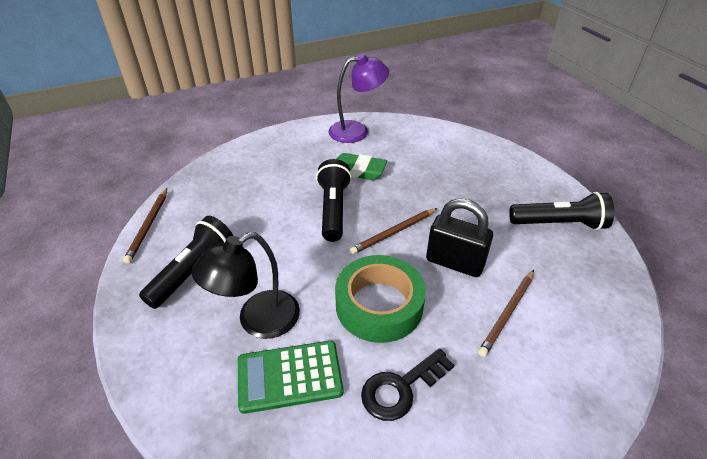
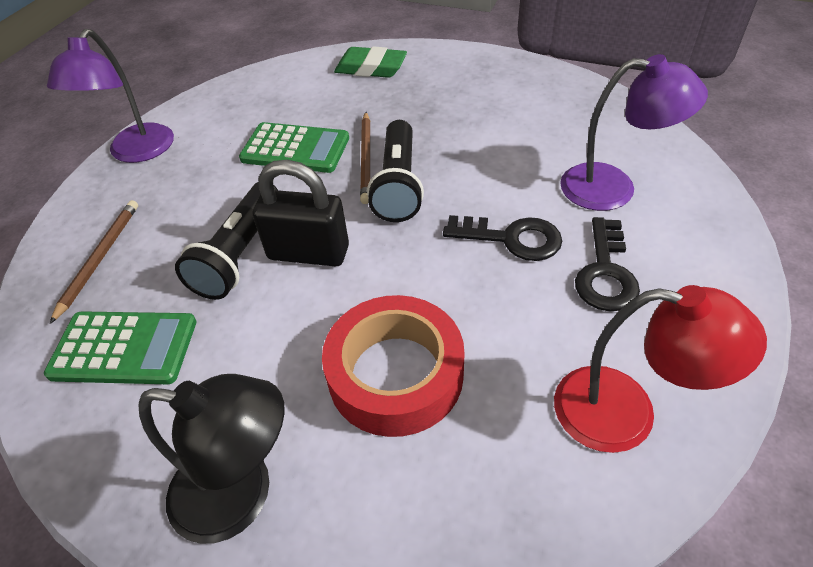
black flashlight: [139,216,233,309] [316,159,352,242] [509,192,614,230] = 3 -> [175,182,278,300] [367,120,424,222] = 2
black key: [361,348,454,421] = 1 -> [443,215,562,261] [575,217,640,311] = 2
brown pencil: [123,188,167,264] [350,208,437,254] [478,270,534,357] = 3 -> [50,200,138,324] [360,112,370,204] = 2
green calculator: [238,341,344,414] = 1 -> [44,311,197,384] [239,122,349,173] = 2
green tape: [335,255,426,343] = 1 -> none = 0
purple lamp: [328,53,389,143] = 1 -> [47,29,174,163] [560,54,708,211] = 2
red lamp: none = 0 -> [554,285,767,453] = 1
red tape: none = 0 -> [322,295,465,437] = 1

